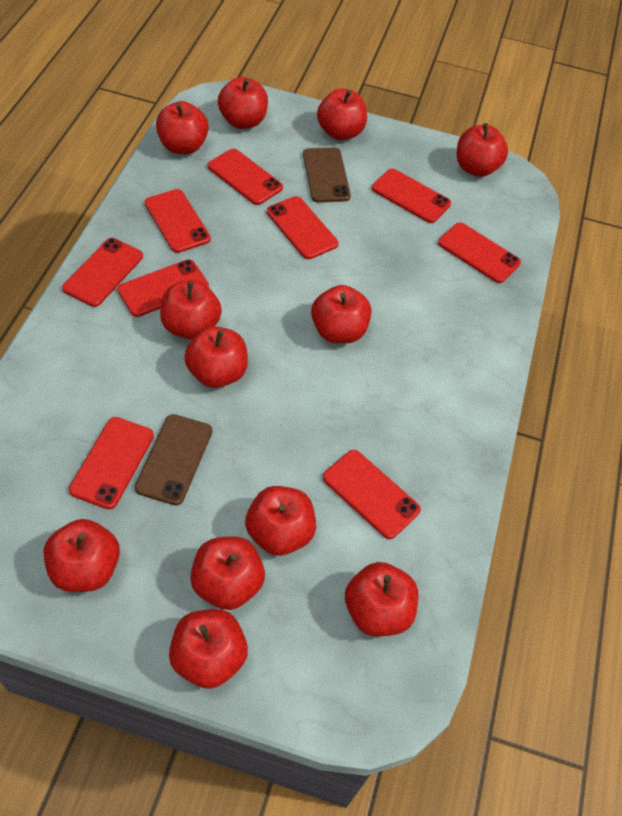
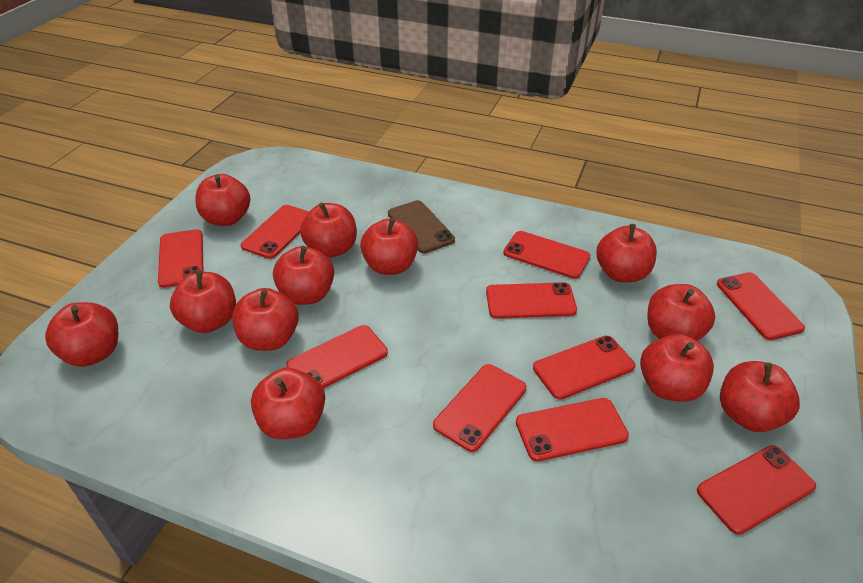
brown phone: [135,414,212,505] [303,148,351,203] = 2 -> [388,200,455,253] = 1
red phone: [62,238,143,307] [69,417,154,509] [117,259,209,317] [145,189,211,253] [208,149,283,205] [267,196,339,259] [323,450,421,539] [372,169,451,223] [438,222,521,283] = 9 -> [158,229,203,288] [241,205,309,259] [286,325,388,389] [433,364,527,452] [486,282,577,319] [503,231,590,279] [516,398,629,461] [533,336,635,400] [697,445,816,535] [717,272,805,340] = 10

